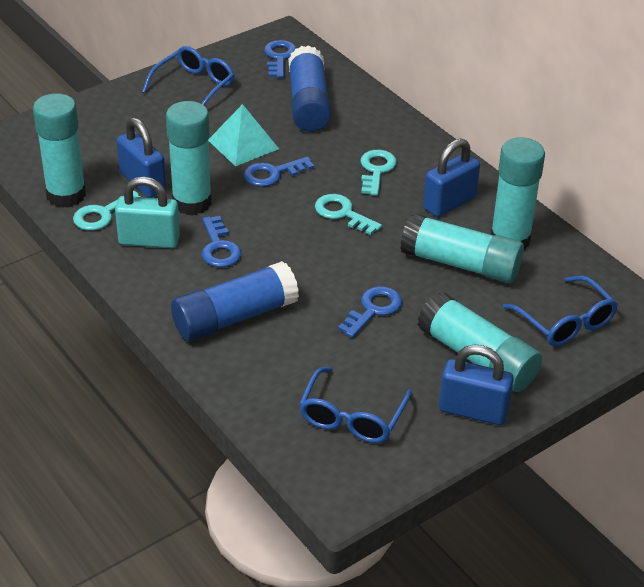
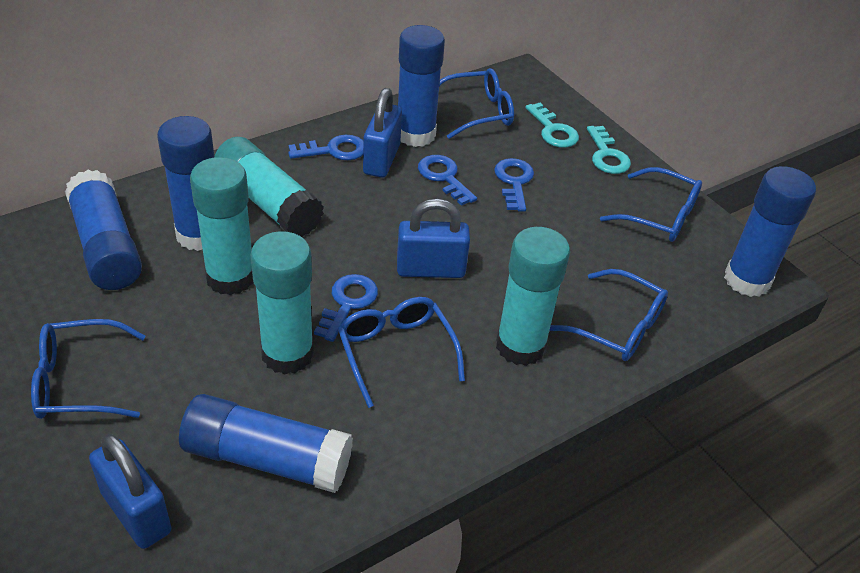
blue glasses: [142,46,234,106] [299,367,412,443] [503,275,618,346] = 3 -> [31,319,145,419] [338,297,465,408] [439,68,514,139] [549,269,668,361] [600,167,702,242] = 5
blue glue stick: [171,261,299,341] [288,45,331,132] = 2 -> [65,170,142,290] [157,116,214,251] [179,394,353,493] [398,25,445,147] [724,166,816,297] = 5
turquoise glue stick: [33,93,86,208] [166,101,212,215] [400,213,524,283] [418,291,542,392] [490,137,545,250] = 5 -> [190,157,254,295] [214,137,324,237] [251,231,314,374] [496,227,570,366] = 4
turquoise key: [73,191,140,231] [315,194,382,235] [360,150,397,196] = 3 -> [525,103,579,148] [587,126,631,174] = 2
turquoise padlock: [115,177,180,248] = 1 -> none = 0
turquoise pyramid: [208,104,279,166] = 1 -> none = 0

